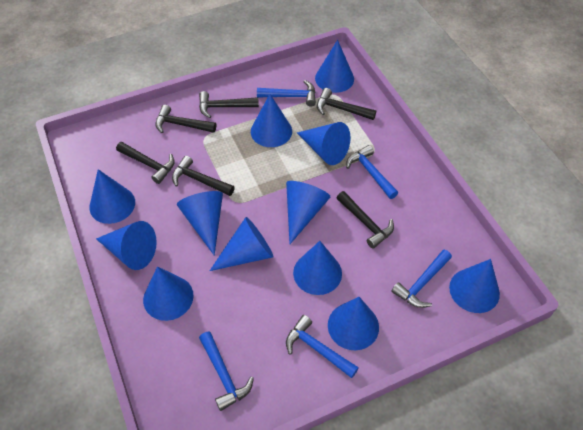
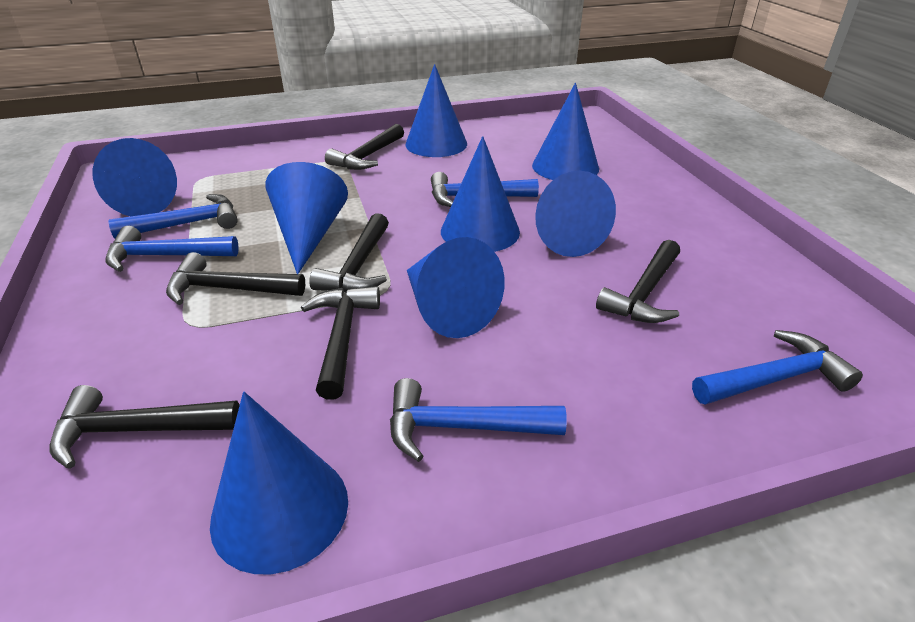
blue cone: [89,169,135,224] [96,221,157,270] [143,266,194,321] [177,191,223,256] [210,217,273,271] [251,94,292,147] [286,181,330,244] [293,241,342,295] [297,122,351,165] [315,40,354,93] [328,297,379,350] [449,259,500,313] = 12 -> [93,138,177,216] [210,392,348,574] [265,162,348,274] [406,64,467,157] [407,237,505,338] [441,136,520,252] [532,83,599,180] [535,171,616,257] = 8

